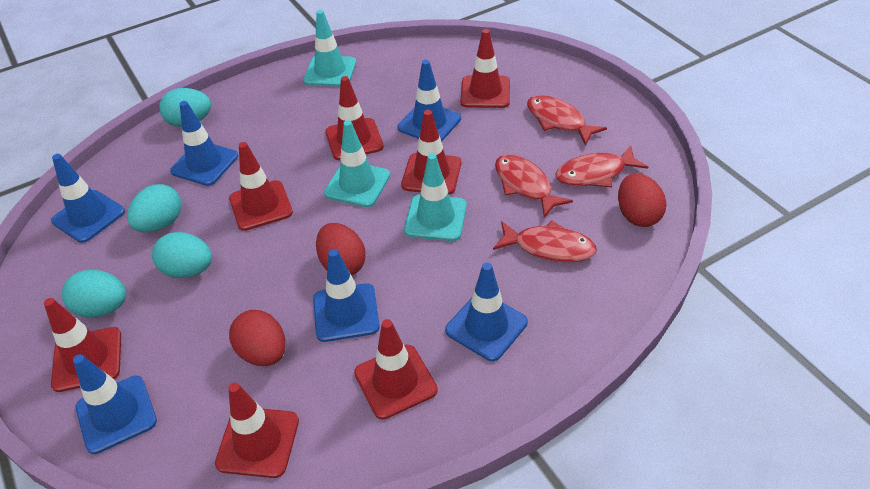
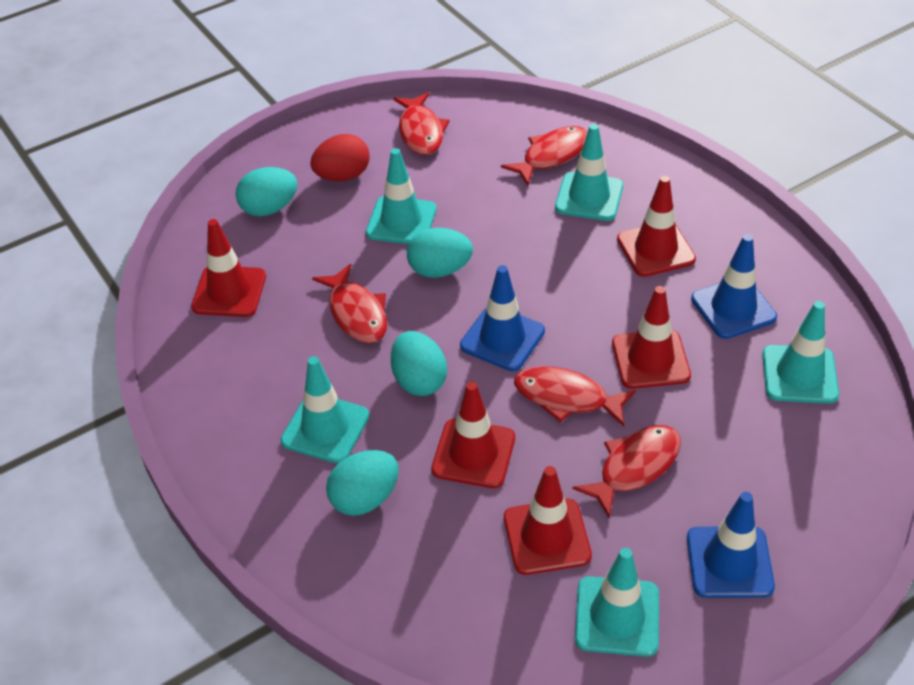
blue traffic cone: [51,154,125,243] [73,354,157,454] [170,101,238,186] [313,249,380,342] [398,60,461,142] [445,262,528,361] = 6 -> [460,265,545,371] [687,492,775,598] [691,234,777,339] = 3
red egg: [229,310,286,366] [316,223,366,276] [618,173,666,227] = 3 -> [310,134,369,182] = 1
red fish: [493,221,597,262] [495,154,573,218] [527,95,607,146] [555,146,648,187] = 4 -> [312,264,387,343] [393,93,449,155] [501,126,587,185] [514,366,636,427] [572,425,681,517] = 5
red traffic cone: [44,298,121,392] [215,383,299,478] [229,142,293,231] [325,76,384,160] [354,319,438,420] [401,110,461,195] [460,29,510,108] = 7 -> [191,219,266,317] [431,382,515,488] [504,466,592,575] [612,286,691,389] [617,176,696,277] = 5
turquoise traffic cone: [303,10,356,87] [324,120,390,207] [404,153,467,241] = 3 -> [280,356,369,464] [366,148,436,244] [555,124,623,221] [575,548,659,657] [762,301,839,404] = 5

